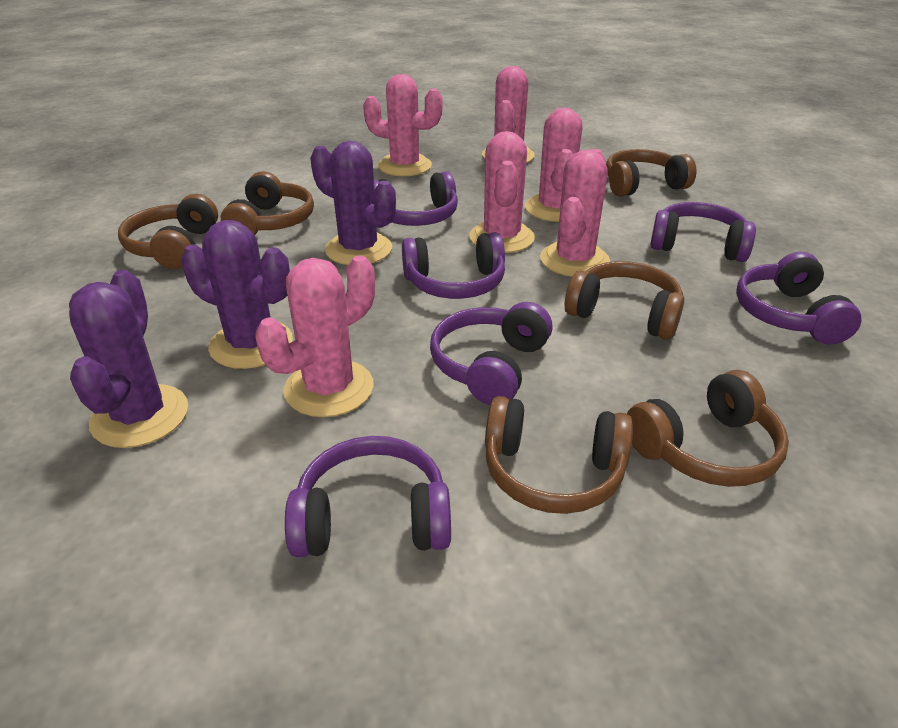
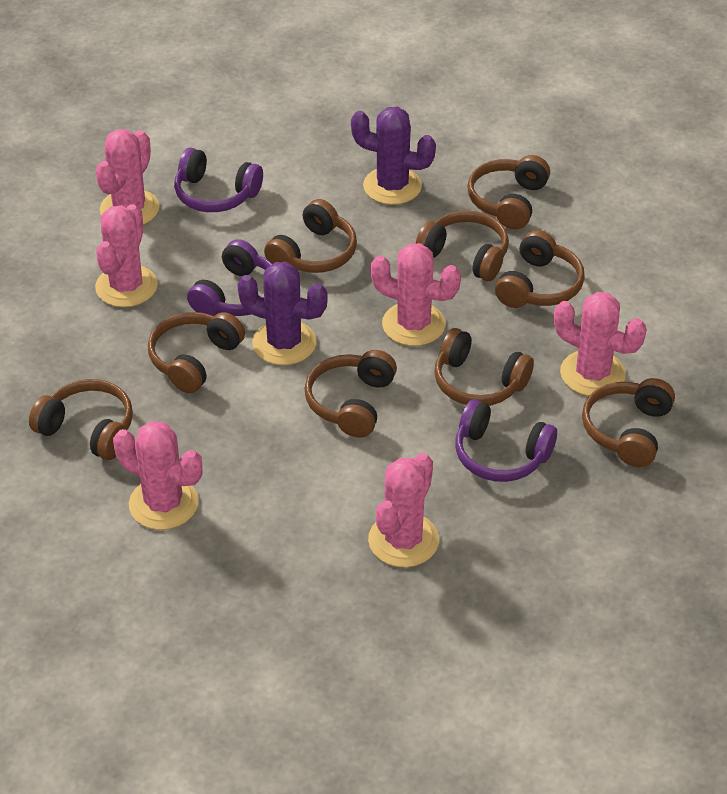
brown headphones: [118,194,218,269] [221,171,314,235] [485,396,633,514] [565,261,684,340] [606,149,696,197] [627,370,789,487] = 6 -> [29,379,133,460] [148,312,245,393] [264,199,357,273] [304,350,397,438] [416,210,509,281] [434,328,534,406] [467,155,550,229] [495,230,585,308] [582,378,675,467] = 9
purple cactus: [69,270,188,448] [181,220,293,369] [310,141,396,265] = 3 -> [237,262,328,365] [351,107,436,205] = 2
purple headphones: [285,436,451,557] [374,171,458,226] [402,232,505,299] [430,302,553,405] [650,202,756,262] [736,252,862,345] = 6 -> [174,148,263,212] [187,239,273,316] [455,399,557,482] = 3

